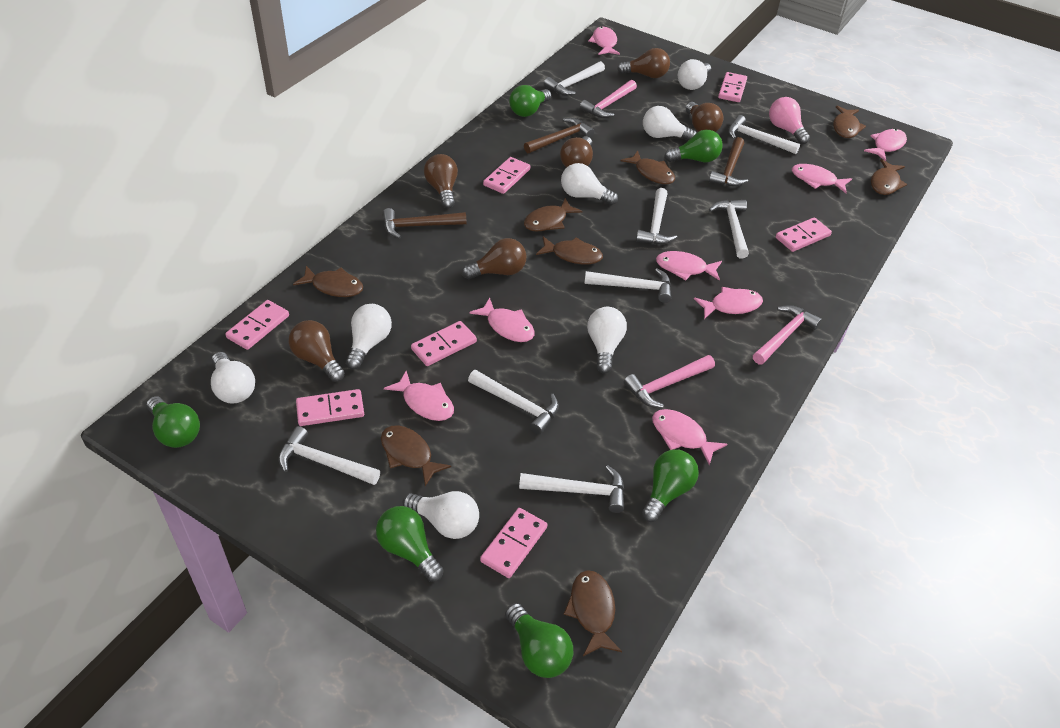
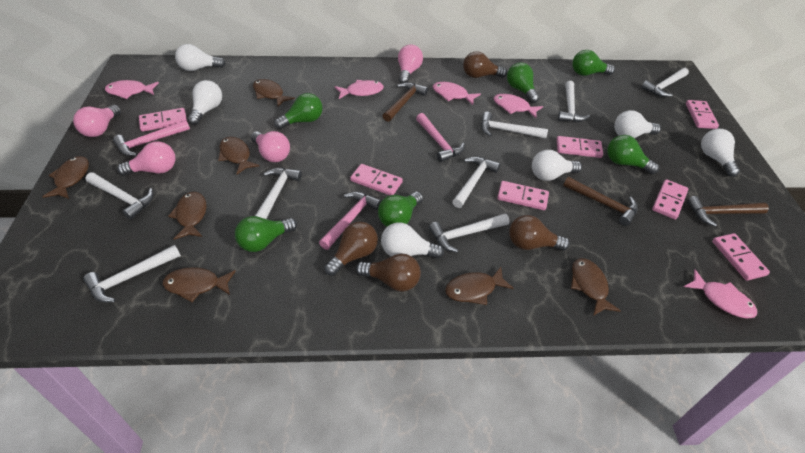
brown fish: [293,266,363,297] [381,425,451,486] [524,198,583,231] [536,236,603,264] [564,570,622,656] [621,151,675,184] [833,106,866,138] [871,159,907,195] = 8 -> [42,156,89,199] [163,267,236,302] [168,192,206,240] [218,137,260,174] [253,79,295,107] [445,267,514,305] [571,258,621,316] = 7
brown light bulb: [289,320,345,382] [424,154,458,208] [462,238,526,279] [560,136,593,168] [617,48,670,78] [686,102,723,132] = 6 -> [324,221,378,276] [356,254,421,291] [463,51,507,78] [509,215,570,251] = 4
pink fish: [384,371,454,421] [469,297,535,342] [588,27,620,55] [652,409,728,465] [656,251,722,281] [694,287,763,319] [792,164,852,193] [864,129,907,161] = 8 -> [105,80,159,99] [335,80,384,99] [433,82,481,105] [494,94,543,118] [684,269,757,318] = 5
pink light bulb: [769,97,810,144] = 1 -> [73,105,121,137] [117,141,176,176] [251,131,290,162] [398,44,423,83] = 4
white light bulb: [211,352,255,404] [346,304,392,370] [403,491,479,539] [561,163,618,205] [587,307,627,374] [643,106,697,140] [678,59,711,90] = 7 -> [175,44,226,71] [188,80,222,125] [381,222,444,259] [532,150,582,181] [614,110,661,138] [701,129,740,177] = 6

